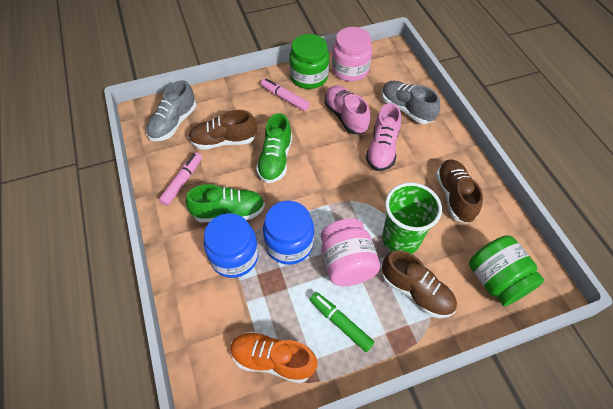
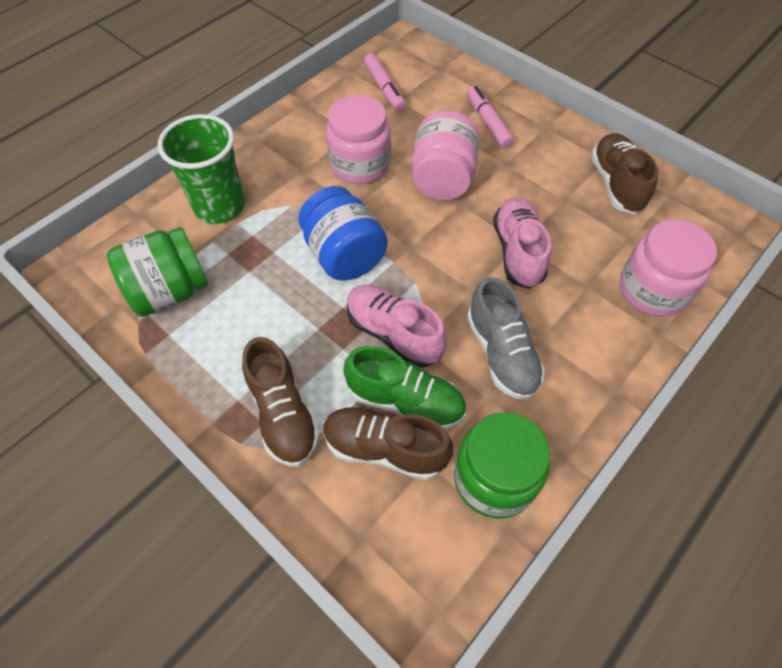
blue jar: [204,213,259,278] [263,201,314,265] = 2 -> [298,186,388,280] = 1
green marker: [310,292,374,352] = 1 -> none = 0
green shoe: [185,184,265,222] [256,113,292,183] = 2 -> [343,346,466,430] = 1
grey shoe: [146,80,196,141] [382,81,440,124] = 2 -> [467,277,545,400] = 1
orange shoe: [230,331,317,383] = 1 -> none = 0
pink jar: [321,218,380,286] [332,27,372,81] = 2 -> [326,95,391,184] [412,110,479,200] [620,220,717,317] = 3

